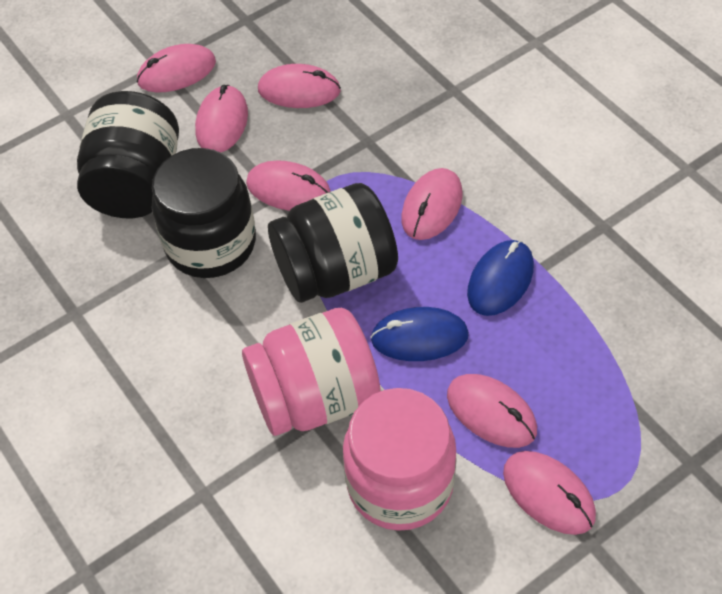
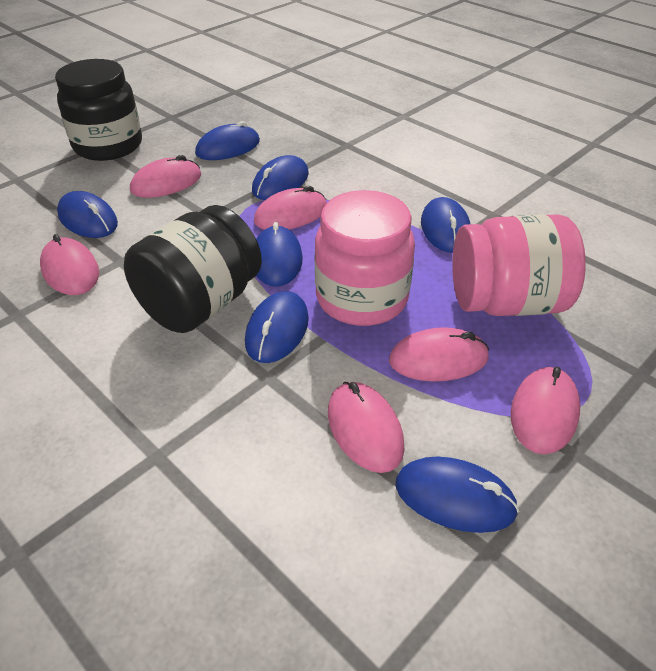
black jar: [77,91,179,218] [152,148,256,278] [268,183,398,303] = 3 -> [55,59,142,161] [124,205,262,333] = 2
blue mouse: [370,307,469,361] [467,240,534,316] = 2 -> [57,191,118,238] [195,121,260,160] [245,291,309,363] [252,155,309,200] [256,222,303,287] [396,456,519,533] [421,197,470,253] = 7
pink mouse: [137,44,216,93] [195,85,248,153] [246,161,331,211] [258,64,341,108] [401,168,463,240] [447,374,537,448] [503,451,596,535] = 7 -> [40,234,99,295] [130,155,201,198] [254,186,327,230] [328,382,404,473] [389,327,489,382] [511,367,580,454] = 6

